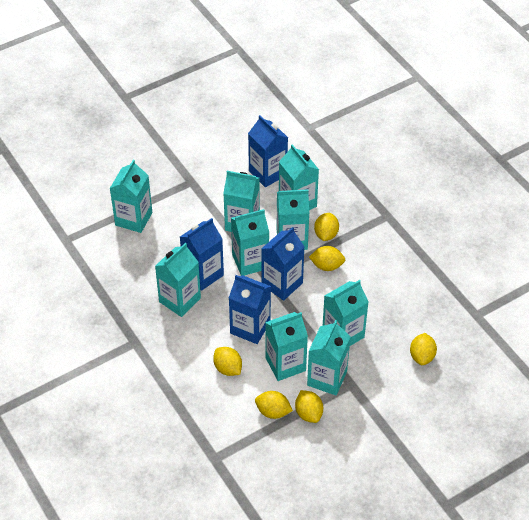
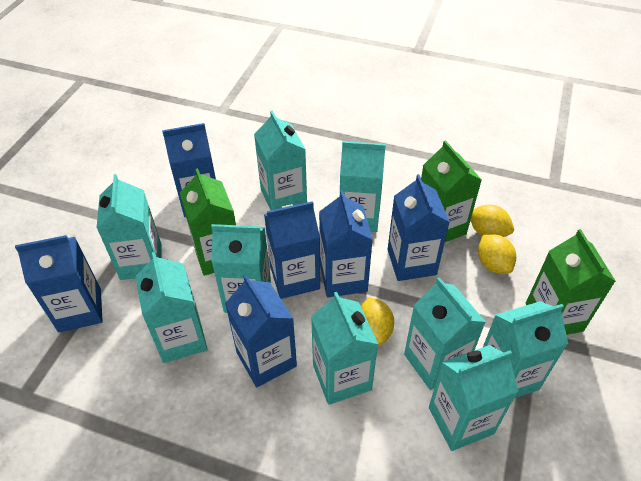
blue carton: [180,218,224,291] [229,275,271,344] [248,115,288,187] [261,227,305,301] = 4 -> [15,235,103,332] [162,123,216,217] [225,275,297,387] [264,201,320,299] [319,190,373,298] [388,174,450,281] = 6
green carton: none = 0 -> [180,168,236,276] [421,140,482,242] [526,229,616,335] = 3
yellow lemon: [213,347,242,376] [255,391,293,419] [295,390,323,423] [309,246,345,271] [314,213,339,241] [410,333,437,365] = 6 -> [360,297,394,345] [471,205,514,237] [478,235,516,274] = 3

